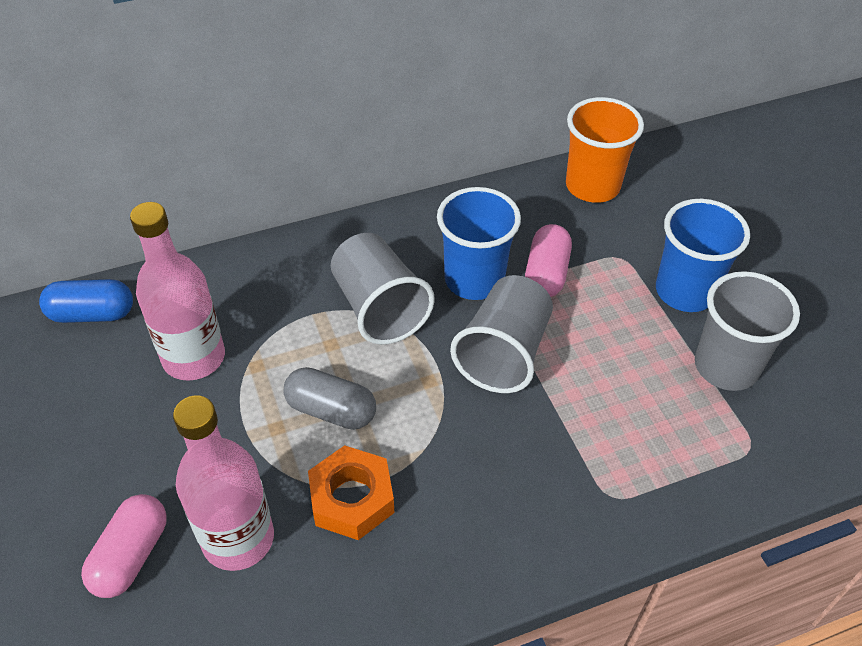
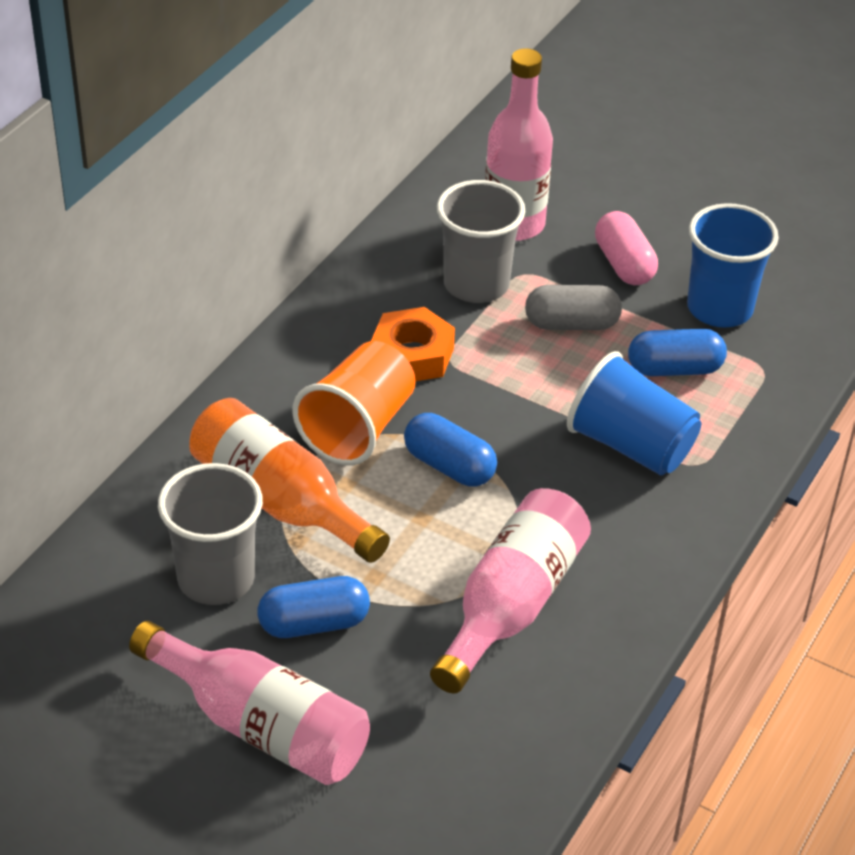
blue capsule: [39,279,133,323] = 1 -> [258,576,370,638] [404,413,497,487] [628,329,727,376] = 3
grey cup: [331,233,435,345] [450,275,553,393] [695,271,800,391] = 3 -> [158,463,263,605] [437,180,525,303] = 2
orange bottle: none = 0 -> [189,398,390,563] = 1
pink bottle: [130,202,225,381] [173,395,274,571] = 2 -> [129,621,370,785] [430,488,591,694] [485,48,553,241] = 3
pink capsule: [81,494,167,598] [525,224,572,297] = 2 -> [595,211,658,285] = 1

